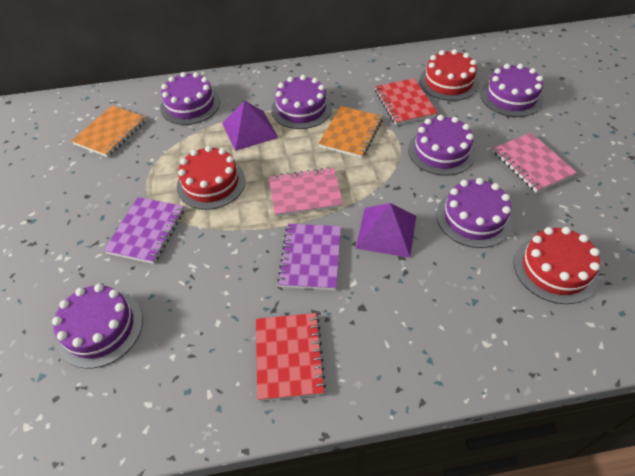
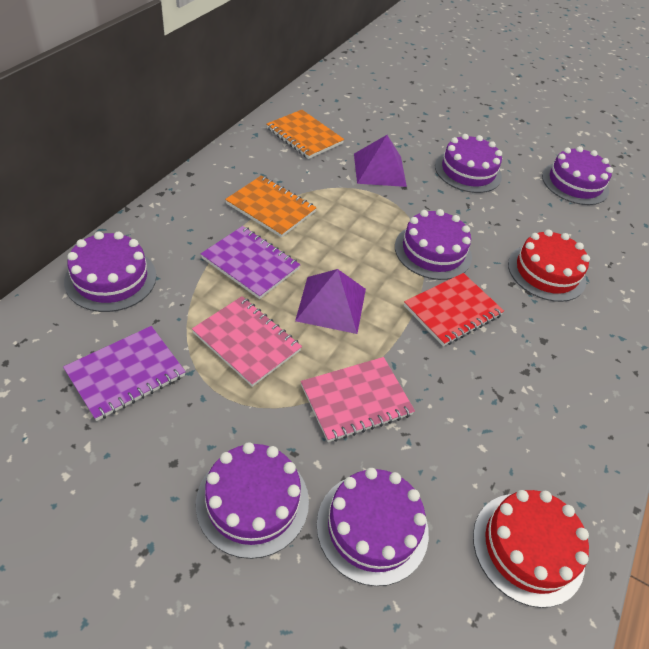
red cake: [177,146,245,210] [419,49,479,101] [514,227,600,304] = 3 -> [473,490,589,608] [508,229,590,302] = 2
red notebook: [256,313,326,401] [375,78,438,125] = 2 -> [404,273,504,346] = 1

